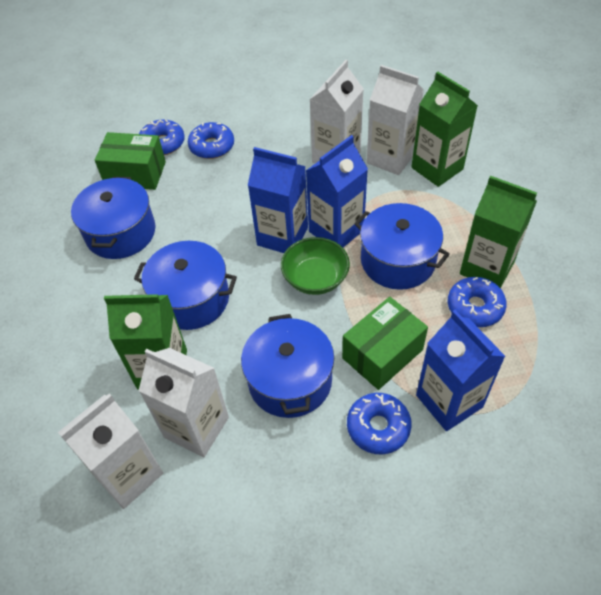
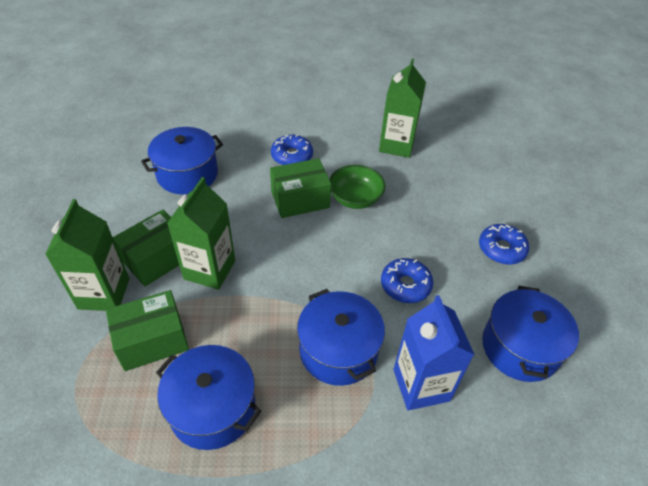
blue carton: [248,147,308,253] [306,135,368,248] [416,310,506,431] = 3 -> [393,295,475,411] = 1
blue donut: [139,119,185,155] [188,122,234,159] [347,393,412,455] [448,277,507,327] = 4 -> [271,134,313,165] [381,258,433,303] [479,224,529,265] = 3
green box: [95,132,166,190] [342,297,428,390] = 2 -> [106,290,189,371] [113,210,179,287] [270,158,331,218] = 3
white carton: [58,393,163,509] [138,348,229,457] [309,60,364,163] [367,65,424,175] = 4 -> none = 0

